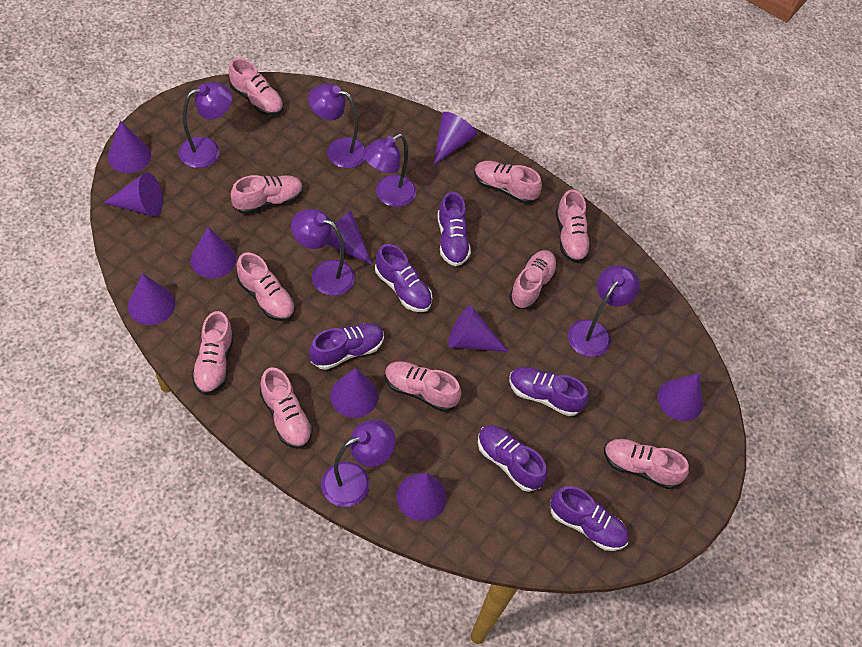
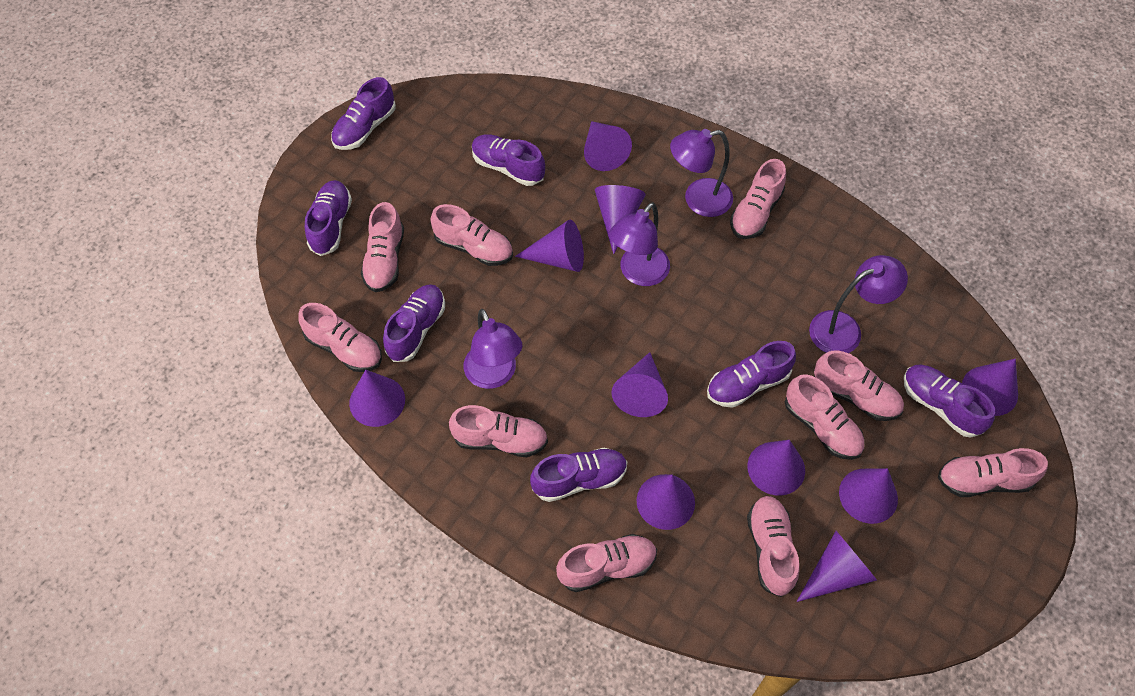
purple lamp: [179,82,232,168] [291,209,355,296] [308,83,365,168] [321,420,396,507] [363,134,416,207] [568,265,640,357] = 6 -> [464,309,522,389] [610,202,670,286] [670,129,733,217] [809,255,908,353] = 4
purple shoe: [309,323,384,370] [375,244,433,312] [437,192,471,266] [478,425,547,492] [509,367,588,416] [550,486,629,551] = 6 -> [305,180,352,256] [331,77,396,150] [383,284,445,362] [472,134,545,186] [530,448,627,502] [707,341,796,408] [904,365,995,438] = 7

